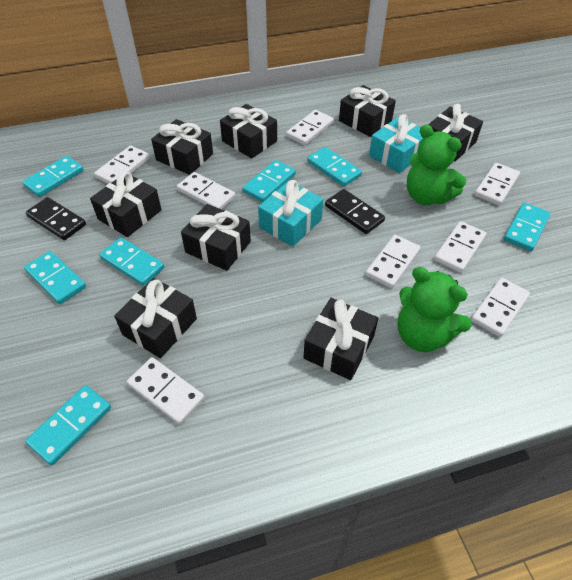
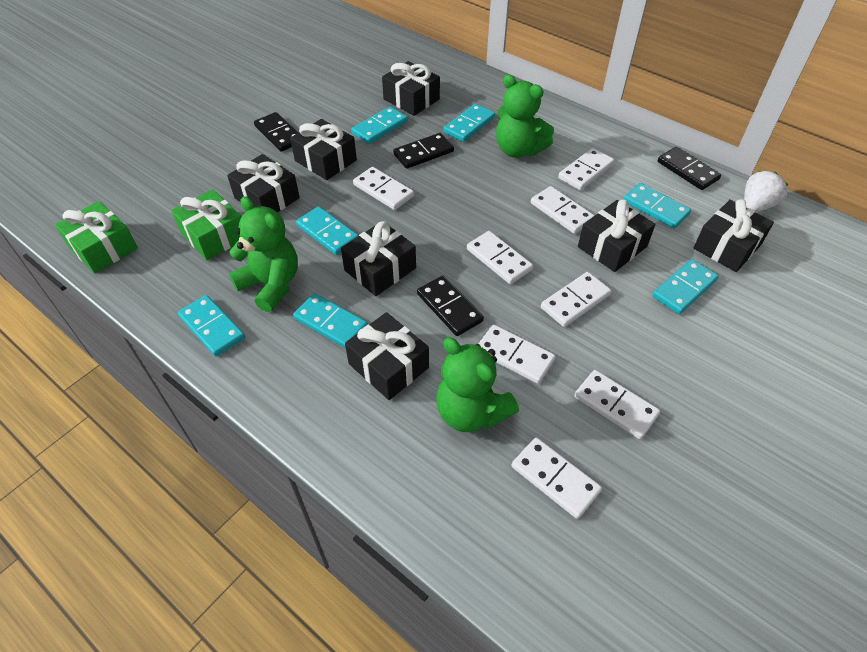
black domino: [25,197,86,240] [325,189,385,234] = 2 -> [254,112,298,152] [393,133,454,169] [417,276,484,336] [658,147,721,190] = 4
black gift: [90,171,162,237] [114,278,197,358] [151,119,213,175] [181,204,251,271] [220,104,277,158] [304,298,378,380] [339,85,396,137] [428,104,483,162] = 8 -> [227,154,300,213] [290,119,357,180] [341,221,416,296] [345,312,429,400] [382,61,440,116] [578,200,656,272] [694,199,774,272] = 7
green gift: none = 0 -> [55,201,138,273] [171,189,241,260] = 2
green teddy bear: [398,267,472,352] [407,125,466,205] = 2 -> [229,196,298,312] [436,337,519,432] [496,74,554,158] = 3
turquoise gift: [258,180,323,247] [369,114,423,173] = 2 -> none = 0
white strawberry: none = 0 -> [744,171,788,212] = 1

